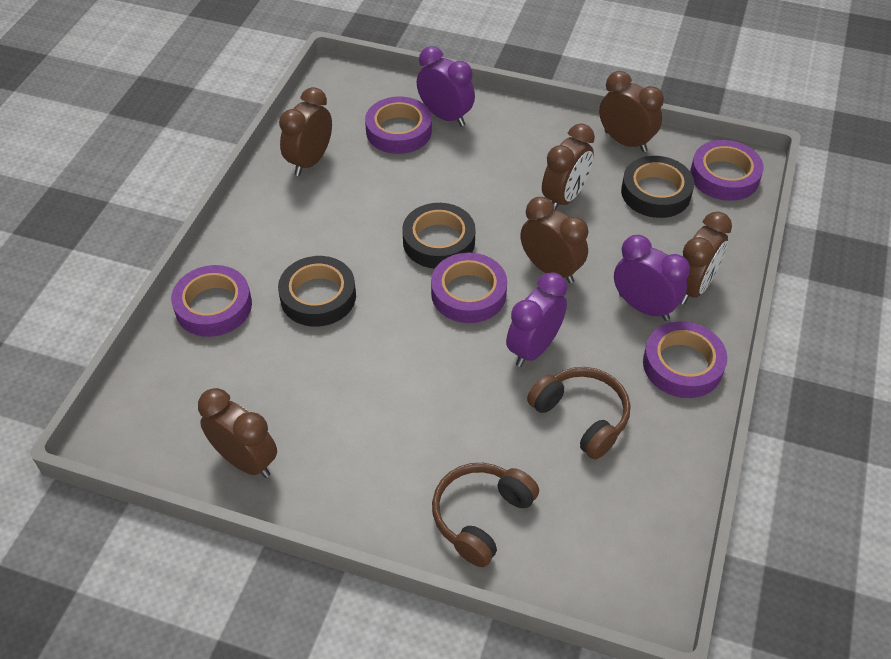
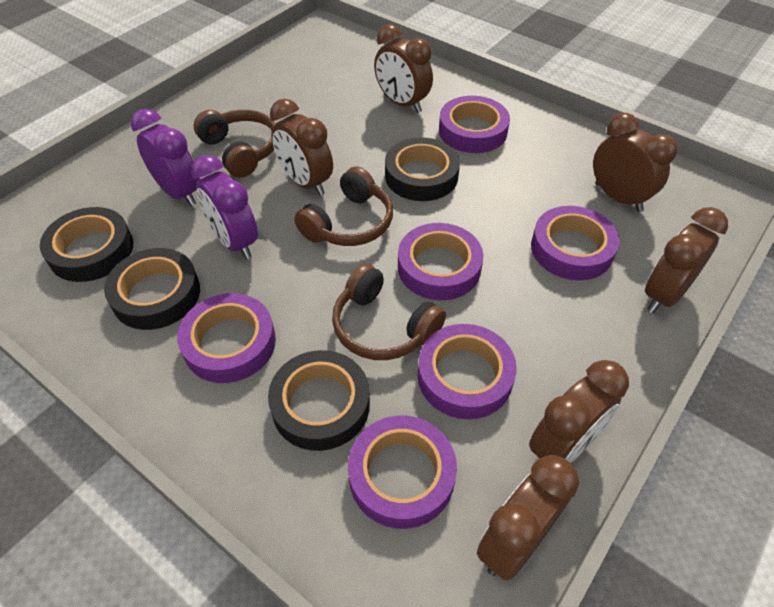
black tape: [278,256,356,327] [402,203,476,269] [621,156,694,218] = 3 -> [40,207,133,282] [104,248,200,330] [268,350,370,451] [385,137,460,201] = 4
brown headphones: [432,463,539,567] [527,367,630,460] = 2 -> [194,110,275,178] [294,166,393,246] [332,264,446,360] = 3
purple clock: [417,46,475,127] [506,272,567,367] [614,235,690,321] = 3 -> [131,109,200,206] [191,155,258,259] = 2
purple tape: [171,265,252,337] [365,97,432,154] [431,253,507,323] [643,321,727,398] [690,140,764,201] = 5 -> [177,293,276,383] [348,416,457,529] [398,223,483,300] [418,324,517,419] [439,96,510,153] [531,206,620,280] = 6

